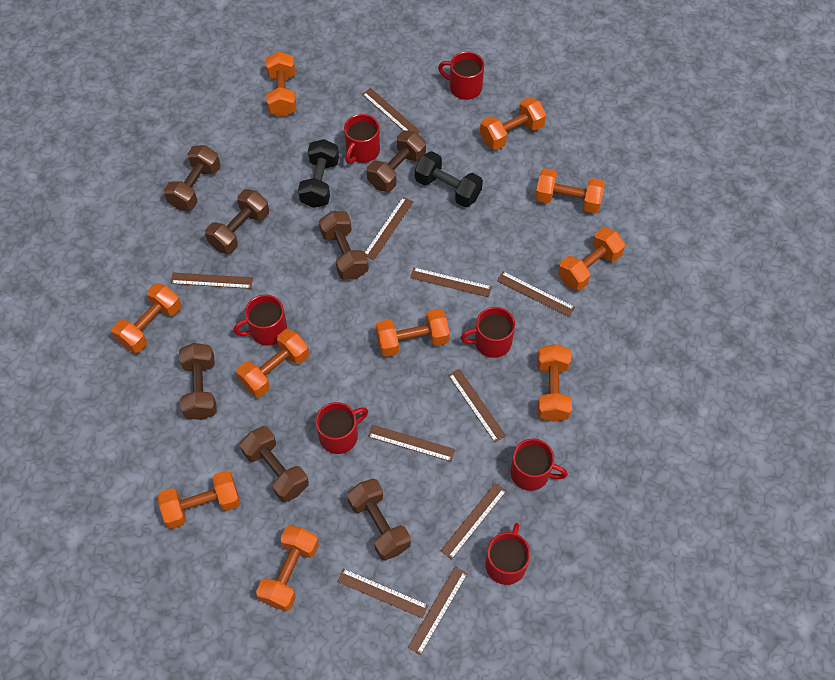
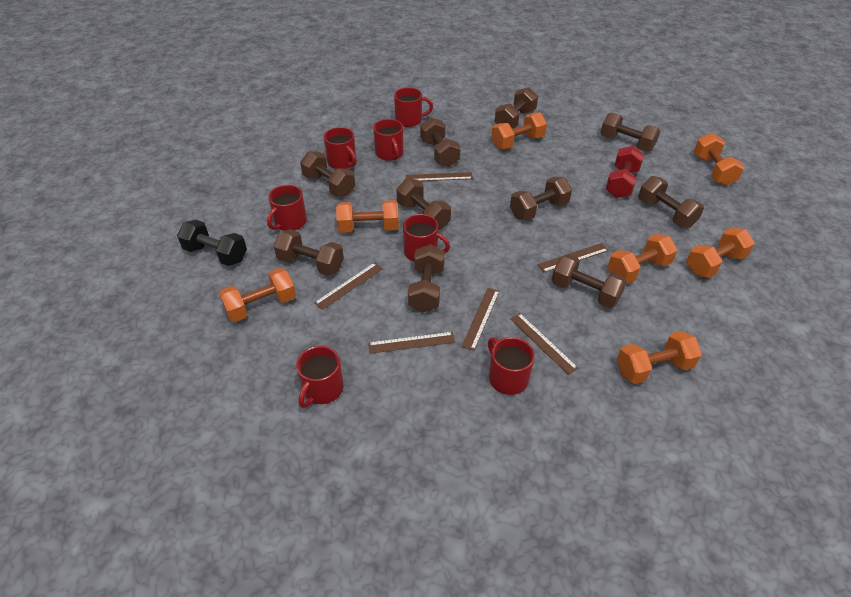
black dumbbell: [298,139,339,208] [415,151,483,207] = 2 -> [177,220,247,266] = 1
brown dumbbell: [164,145,221,210] [179,343,217,420] [205,189,269,254] [240,426,309,502] [319,211,369,280] [347,479,411,561] [367,130,426,192] = 7 -> [274,229,344,276] [300,151,355,196] [396,178,451,230] [408,244,445,312] [420,117,461,167] [495,87,538,129] [510,177,572,221] [552,254,627,308] [601,112,660,151] [638,176,704,228] = 10
brown ruler: [171,273,253,289] [337,568,428,619] [362,88,420,133] [365,197,413,260] [368,425,455,462] [408,567,467,655] [410,267,492,297] [440,483,506,560] [448,369,506,442] [497,272,575,317] = 10 -> [314,263,383,310] [368,332,455,354] [406,172,473,181] [461,288,500,351] [510,313,578,375] [537,243,609,273] = 6
orange dumbbell: [112,283,181,353] [158,471,240,529] [236,329,309,397] [256,525,319,611] [266,51,296,117] [376,308,450,357] [480,97,546,150] [535,168,605,214] [537,344,572,422] [558,227,625,290] = 10 -> [219,268,296,322] [336,200,399,233] [491,113,547,149] [608,234,677,284] [617,331,702,384] [686,227,755,278] [694,133,744,186] = 7
red dumbbell: none = 0 -> [606,146,644,198] = 1

